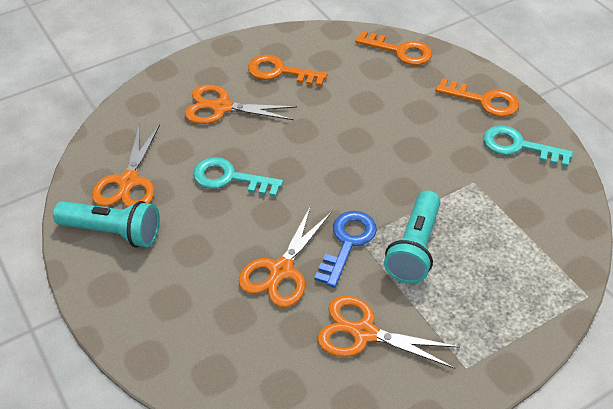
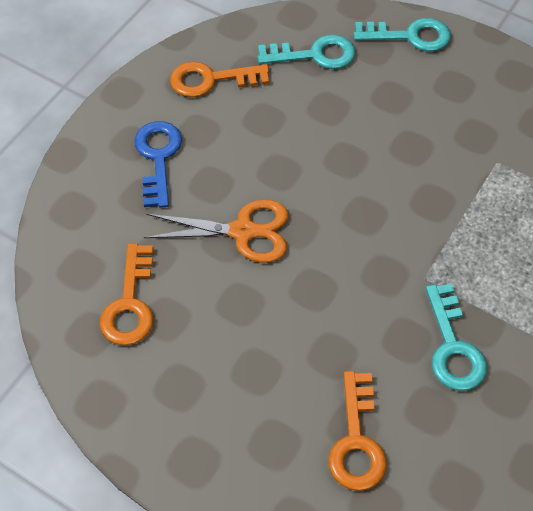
orange scissors: [92,123,160,207] [185,85,297,124] [239,206,332,307] [317,296,460,369] = 4 -> [144,199,288,263] = 1
turquoise flashlight: [53,201,160,248] [384,191,441,284] = 2 -> none = 0
turquoise key: [193,157,283,197] [484,125,573,167] = 2 -> [257,34,355,69] [353,18,451,51] [426,284,487,391] = 3

